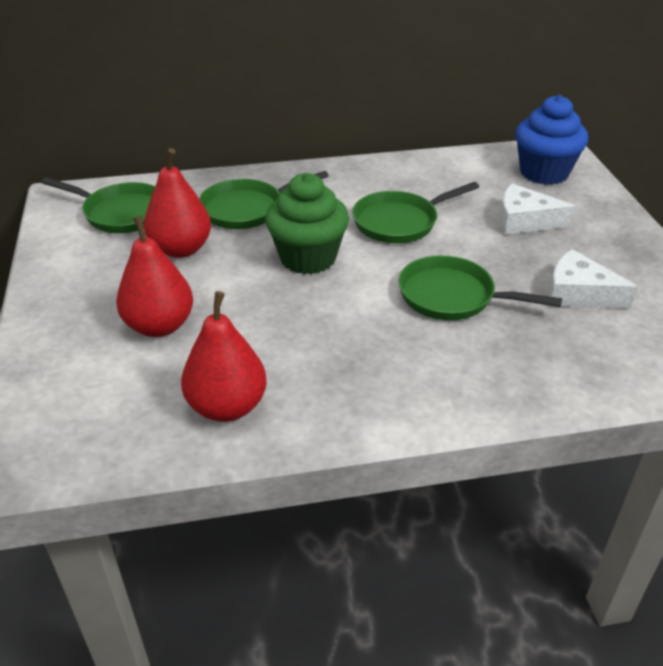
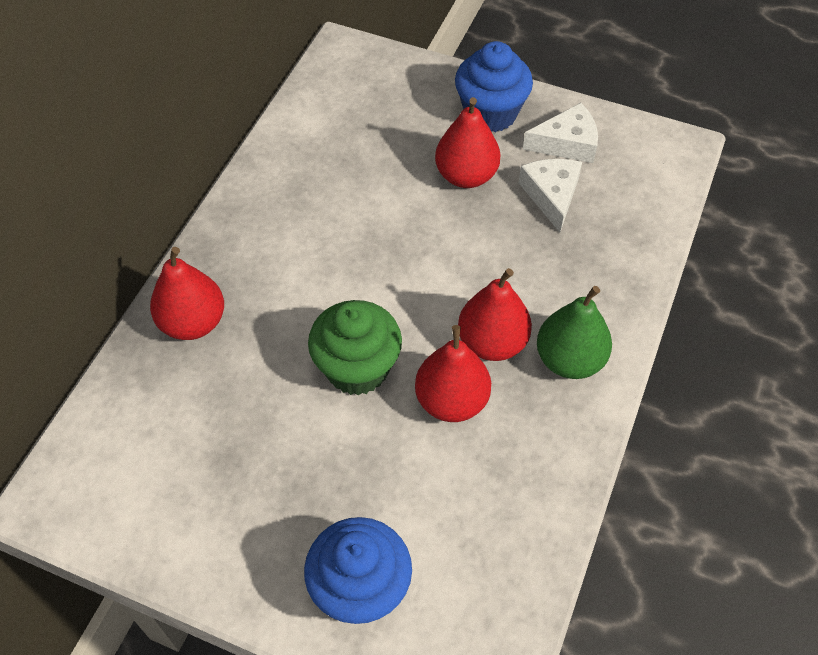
blue cupcake: [515,95,588,185] = 1 -> [304,517,412,624] [455,41,533,132] = 2
green pan: [41,177,155,233] [199,171,329,229] [352,182,479,243] [399,255,562,320] = 4 -> none = 0
green pear: none = 0 -> [537,286,612,379] = 1
red pear: [116,216,193,337] [144,148,211,258] [181,291,267,422] = 3 -> [150,247,224,340] [415,325,491,422] [435,97,501,188] [458,268,532,361] = 4

